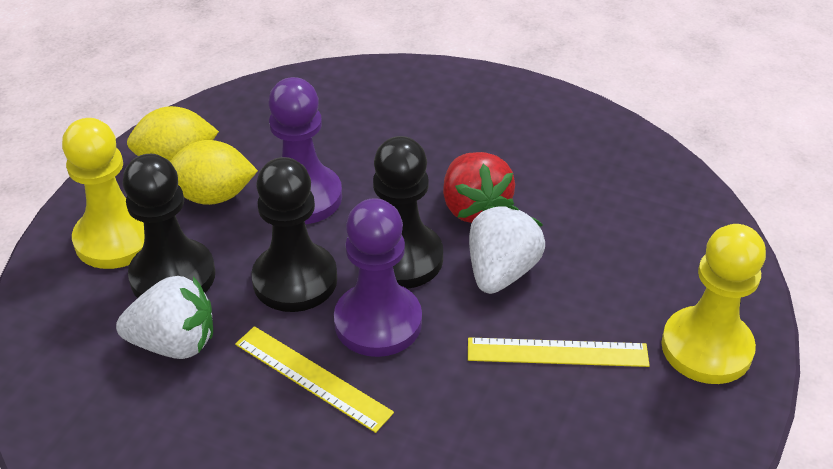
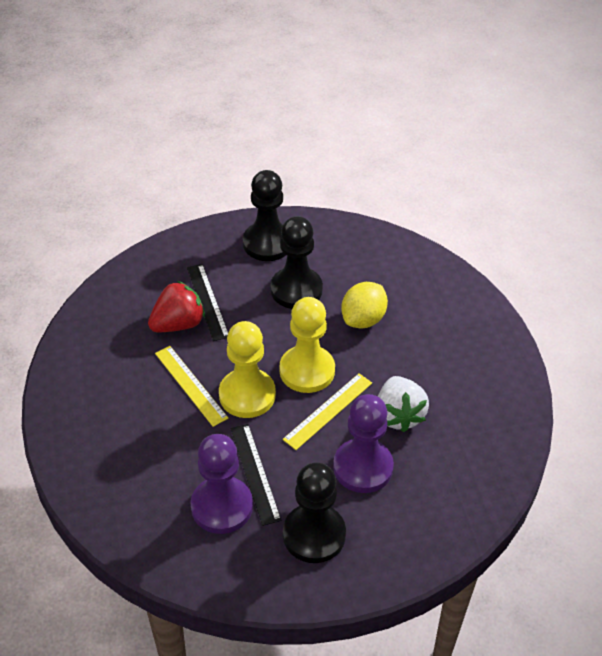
black ruler: none = 0 -> [187,264,228,341] [230,424,281,526] = 2
white strawberry: [116,276,213,359] [469,206,545,294] = 2 -> [378,376,429,432] = 1
yellow lemon: [127,106,219,161] [170,140,258,205] = 2 -> [341,282,388,328] = 1

